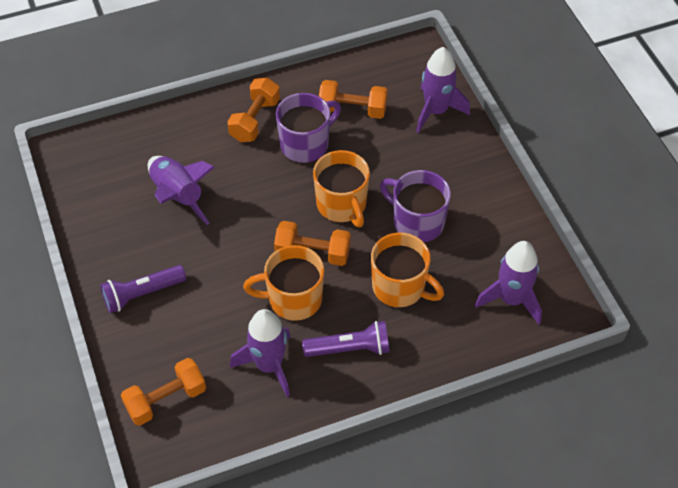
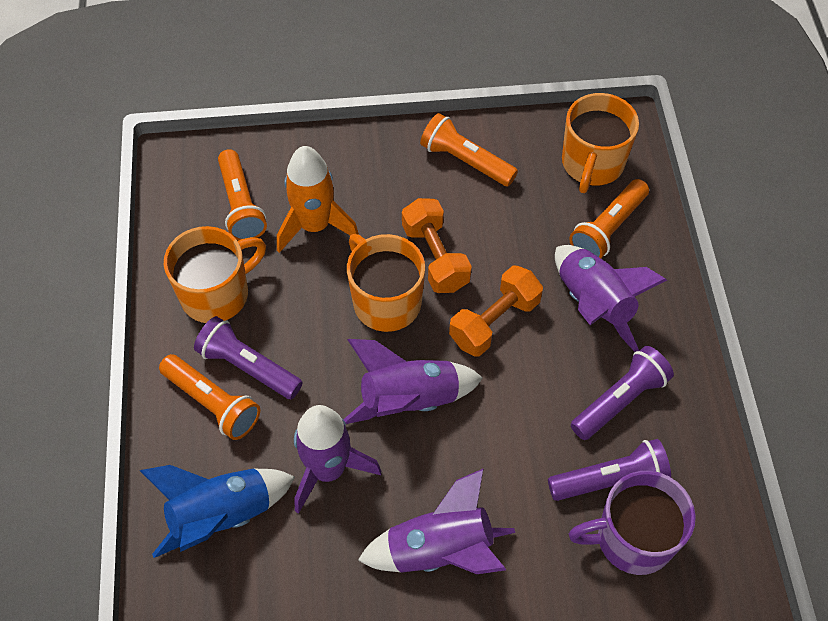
blue rocket: none = 0 -> [140,465,295,558] = 1
orange dumbbell: [121,358,206,426] [227,77,280,142] [274,221,351,266] [319,80,388,119] = 4 -> [402,198,472,293] [449,266,543,356] = 2
orange flashlight: none = 0 -> [159,354,260,440] [218,149,267,241] [420,113,518,186] [569,179,649,258] = 4
orange rocket: none = 0 -> [277,146,359,253] = 1
purple flashlight: [100,265,186,313] [302,321,389,357] = 2 -> [194,316,303,399] [548,439,671,501] [571,346,674,440] = 3
purple mug: [276,93,341,163] [380,170,451,243] = 2 -> [569,471,696,575] = 1

